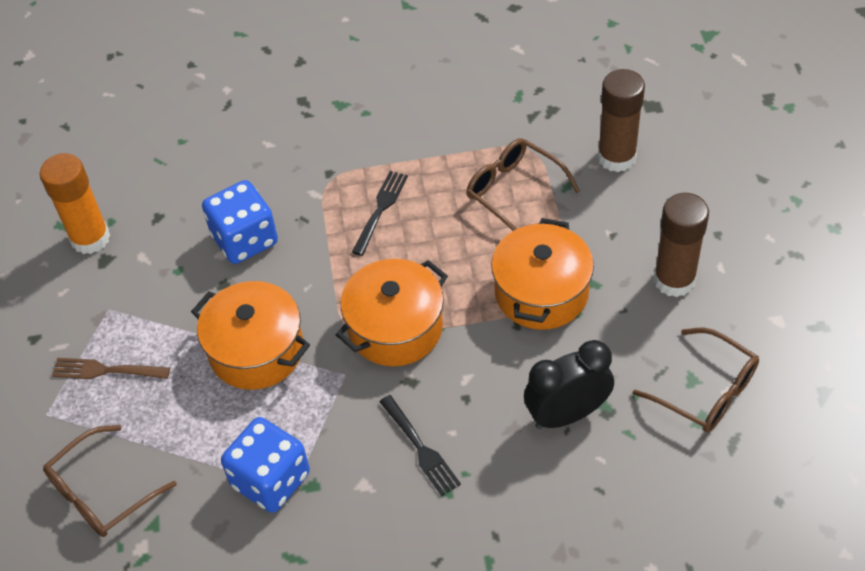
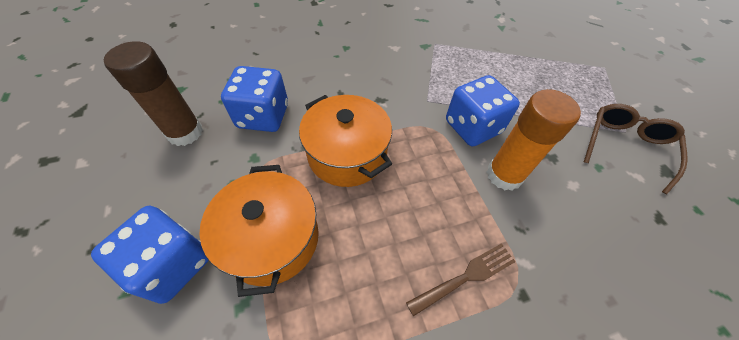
black clock: [524,340,614,429] = 1 -> none = 0
black fork: [352,171,408,256] [379,395,461,496] = 2 -> none = 0
blue dice: [202,180,278,264] [221,417,310,513] = 2 -> [91,206,209,304] [221,66,288,132] [446,75,520,146] = 3
brown glasses: [43,425,177,537] [467,138,580,231] [633,328,759,432] = 3 -> [584,104,688,194] = 1
brown glue stick: [597,69,645,172] [654,193,709,297] = 2 -> [104,41,203,146] = 1
orange pot: [191,281,310,390] [336,259,448,366] [491,218,594,330] = 3 -> [199,165,319,297] [299,95,392,187] = 2

